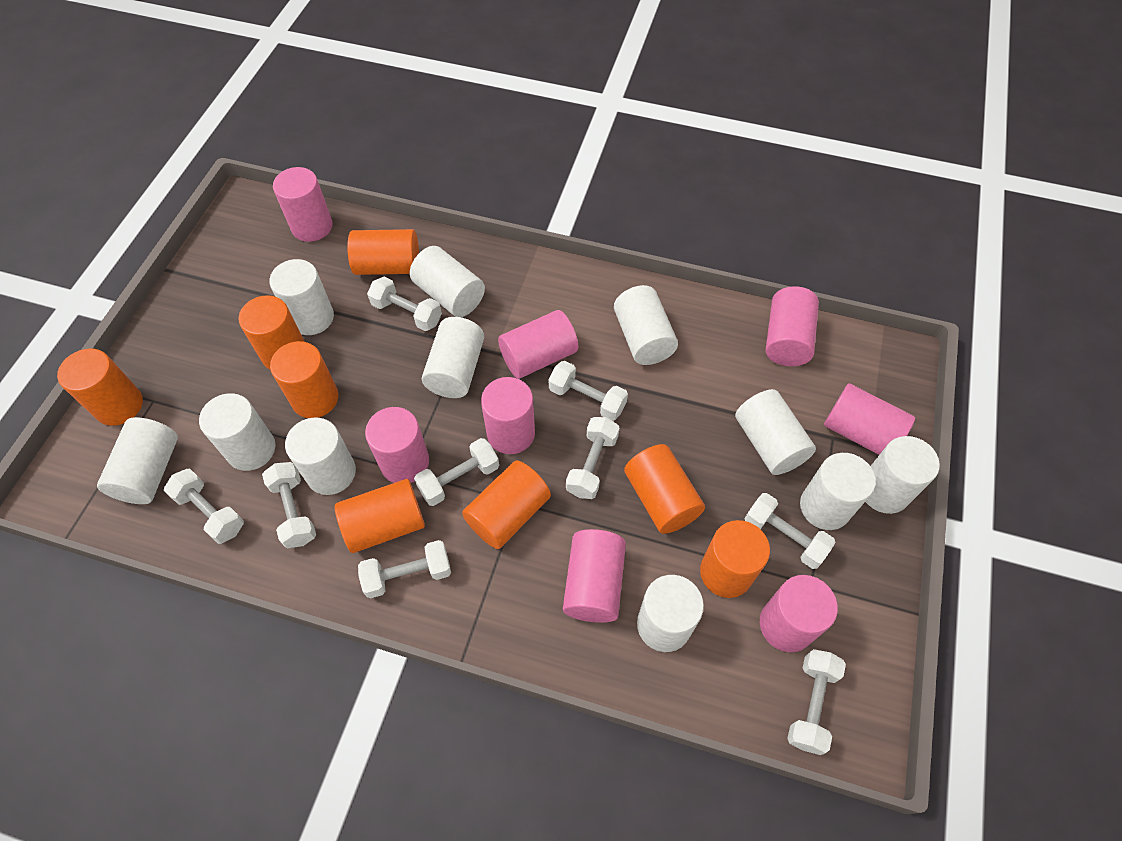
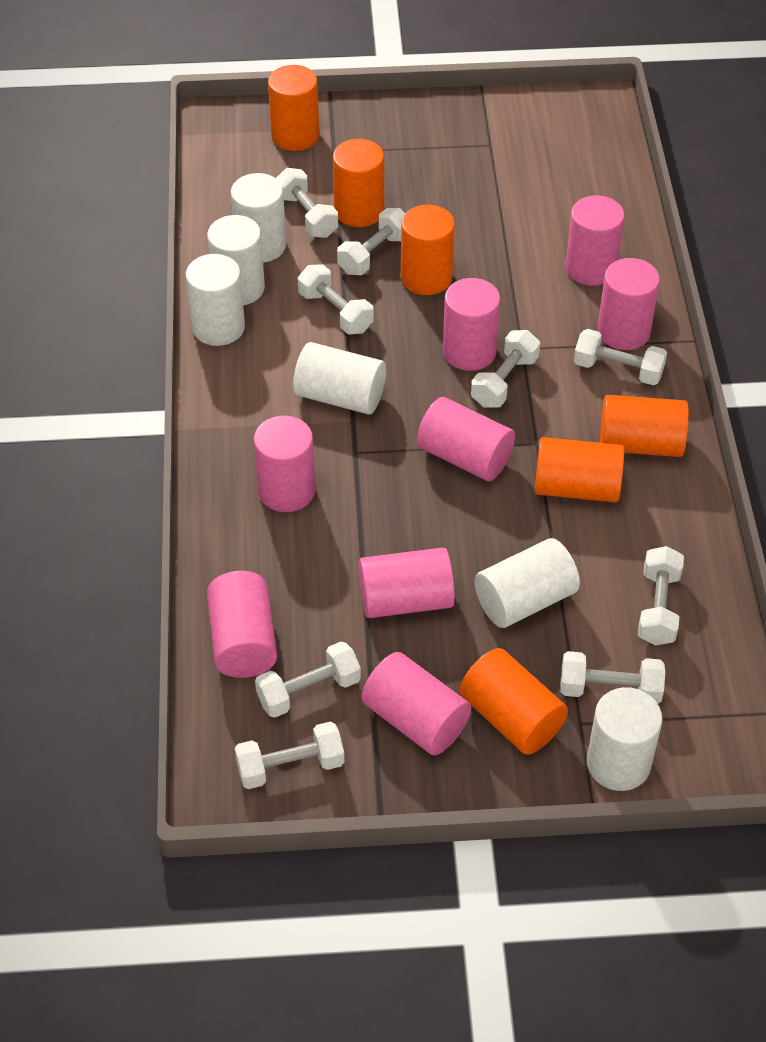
orange cylinder: [57,349,143,426] [239,295,305,370] [270,341,338,418] [335,479,425,553] [347,229,419,275] [462,460,551,549] [624,444,705,534] [700,520,770,598] = 8 -> [268,65,319,151] [333,139,384,227] [401,205,455,295] [460,648,568,755] [535,437,624,502] [600,395,689,457] = 6
white cylinder: [97,417,178,504] [199,393,275,471] [269,259,334,335] [285,417,356,495] [410,246,485,317] [422,317,484,398] [614,285,678,365] [637,575,704,652] [735,389,816,475] [800,453,876,530] [866,436,940,514] = 11 -> [186,254,245,346] [207,215,265,305] [231,173,286,262] [293,342,386,415] [474,538,580,628] [587,687,662,791] = 6

